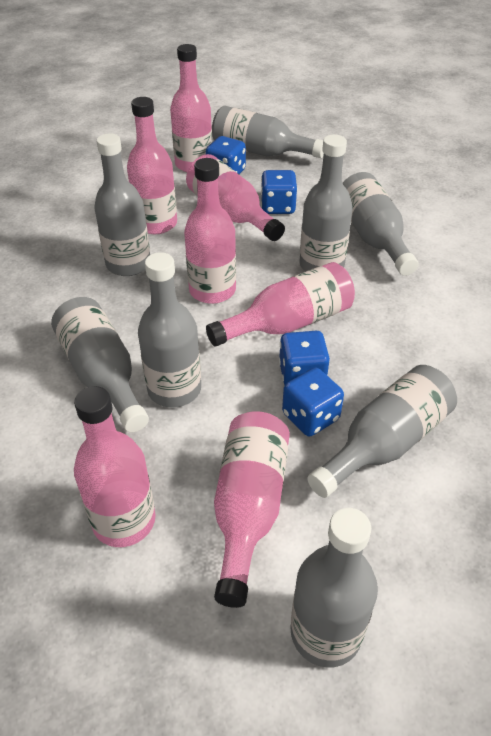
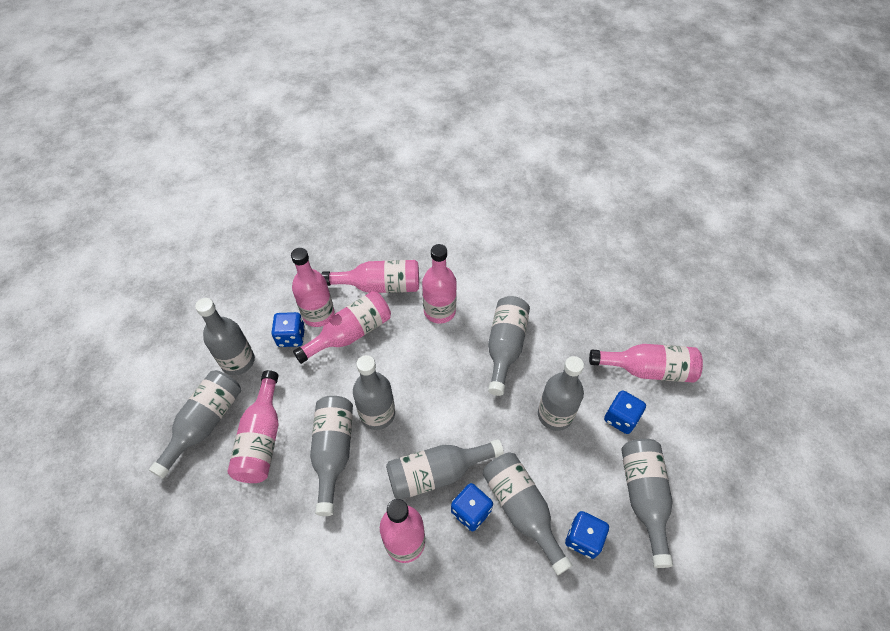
grey bottle: [51,297,149,433] [95,133,150,276] [138,252,201,407] [212,106,324,158] [291,508,378,668] [300,135,353,272] [307,365,457,498] [343,172,419,276] = 8 -> [149,370,241,479] [195,298,255,375] [310,396,353,516] [353,355,395,430] [386,439,504,500] [483,453,573,575] [488,296,530,396] [538,356,584,431] [621,439,673,568] = 9

